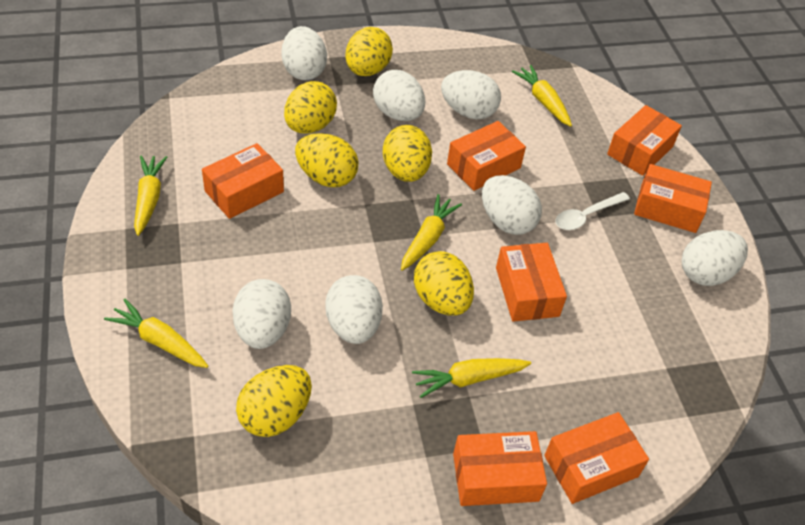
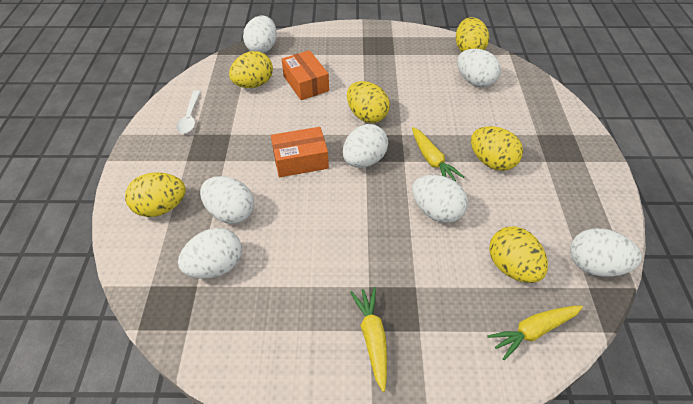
orange box: [202,143,284,219] [447,121,526,191] [453,431,547,506] [496,243,567,322] [544,412,649,504] [607,105,682,176] [634,164,712,233] = 7 -> [271,127,329,177] [282,50,329,100] = 2
yellow carrot: [104,299,208,368] [134,156,167,236] [401,194,462,271] [412,358,531,398] [512,65,572,127] = 5 -> [350,287,387,392] [412,127,464,181] [487,305,583,361] = 3

